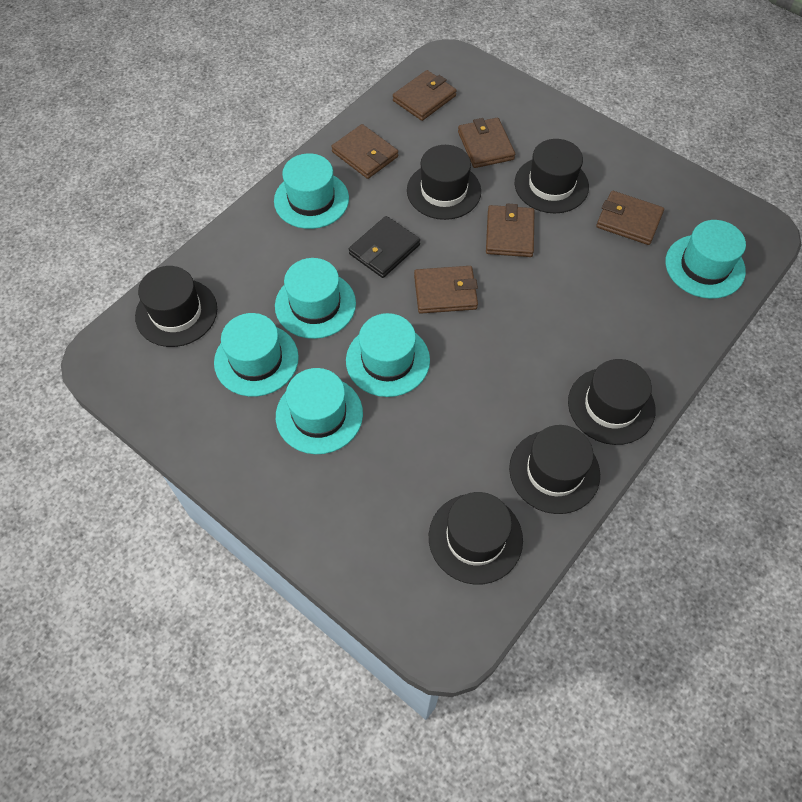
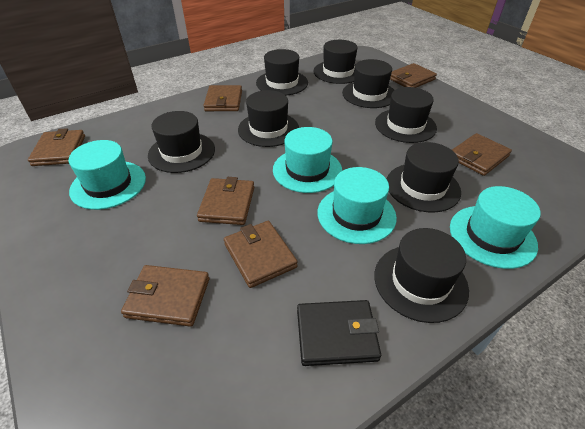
black hat: [135,266,217,347] [407,145,481,220] [429,492,523,584] [509,425,600,514] [515,139,589,213] [568,359,656,445] = 6 -> [148,111,215,173] [238,90,299,147] [256,49,308,95] [313,40,358,84] [342,59,394,108] [374,228,469,323] [375,87,437,143] [387,142,461,212] = 8
brown wallet: [331,124,398,179] [393,70,457,121] [414,266,478,314] [458,118,515,168] [486,203,535,257] [596,191,664,245] = 6 -> [28,128,85,166] [121,265,209,327] [197,177,254,225] [203,85,242,111] [224,221,298,288] [390,63,437,88] [452,133,512,176] = 7
turquoise hat: [214,313,299,397] [274,153,349,229] [275,258,356,339] [276,368,363,454] [346,313,430,397] [665,220,746,299] = 6 -> [69,140,146,210] [273,127,342,193] [317,167,397,244] [450,186,541,269] = 4

